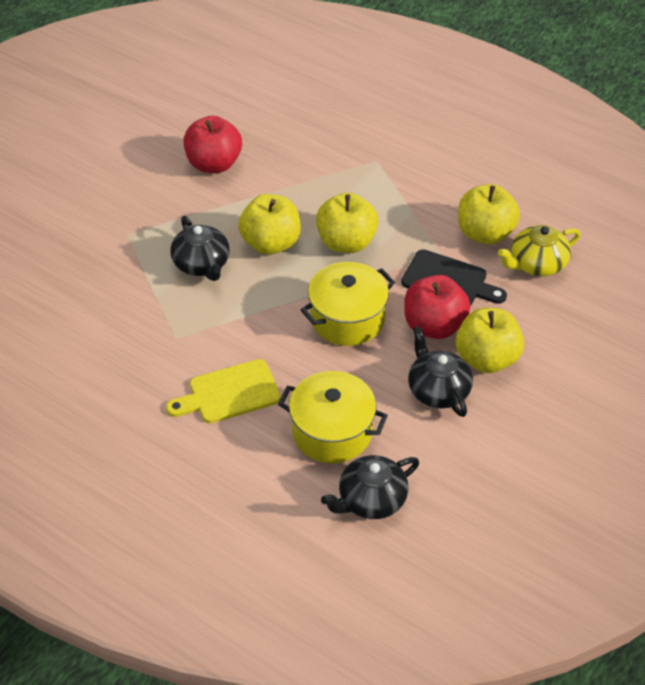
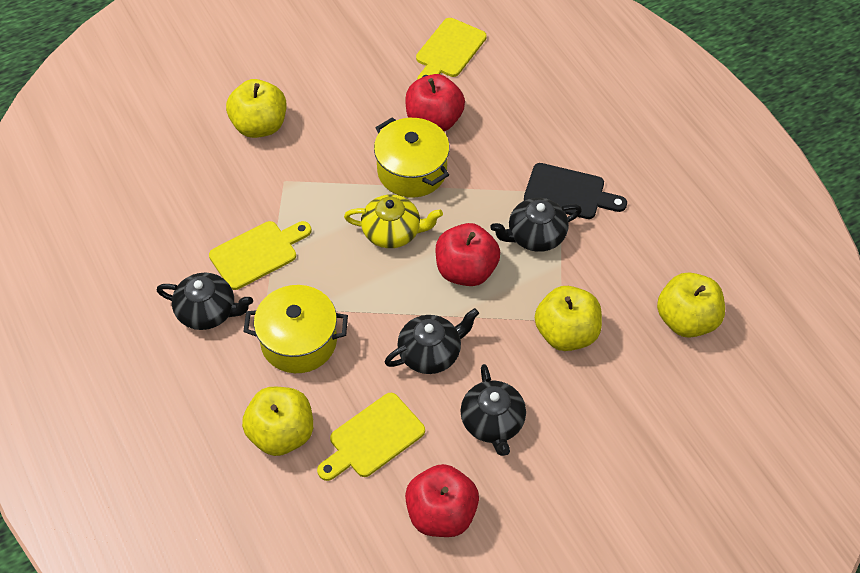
black teapot: [170,216,230,281] [321,455,419,519] [408,326,473,417] = 3 -> [157,273,253,330] [384,308,479,374] [460,364,526,456] [490,198,582,252] = 4
red apple: [183,116,242,173] [404,275,470,339] = 2 -> [405,74,465,132] [405,464,479,537] [435,223,500,286] = 3
yellow cutting board: [166,359,281,423] = 1 -> [209,221,311,290] [317,393,425,481] [416,18,487,80] = 3

